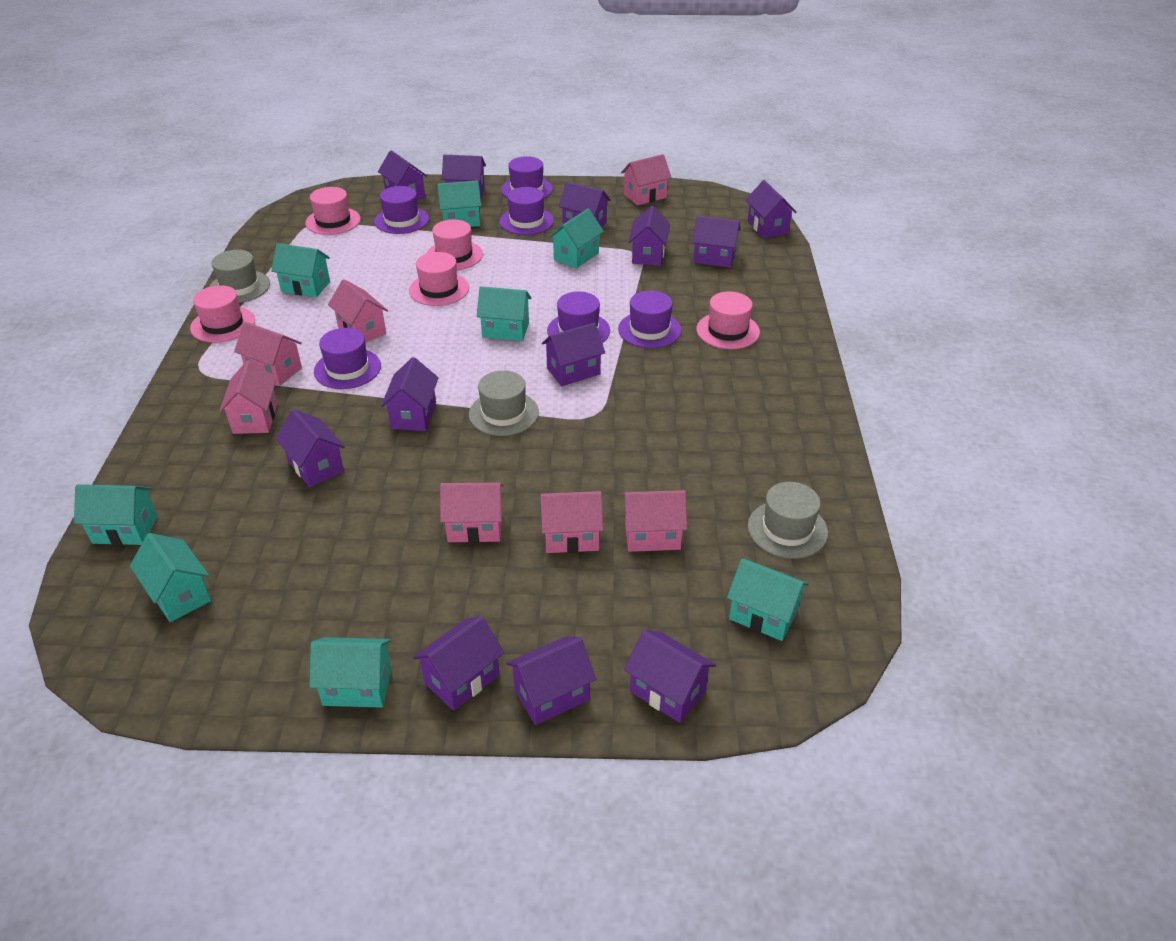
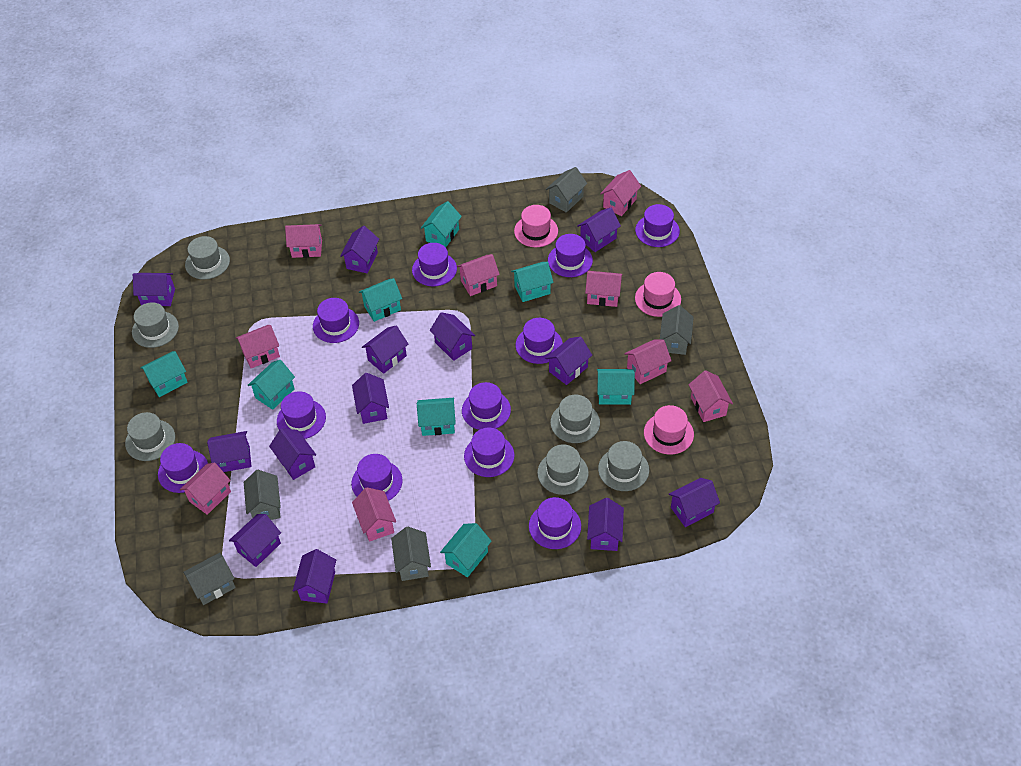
grey hat: [210,250,270,303] [469,370,539,436] [748,482,828,559] = 3 -> [125,412,175,461] [132,302,179,348] [185,236,230,280] [537,444,589,495] [550,395,600,443] [598,441,649,491] = 6
grey house: none = 0 -> [183,553,236,605] [244,470,281,520] [391,526,431,581] [546,167,587,213] [660,305,694,355] = 5
pink hat: [190,285,255,343] [305,187,361,235] [409,252,469,306] [426,219,483,270] [696,291,760,349] = 5 -> [514,205,558,247] [635,272,681,317] [644,405,694,455] = 3
pink house: [219,360,277,434] [234,322,302,386] [328,279,388,343] [440,482,504,543] [540,491,603,553] [621,154,672,205] [622,490,687,552] = 7 -> [180,463,231,515] [236,325,280,368] [285,224,322,258] [352,487,396,542] [457,254,500,296] [585,271,622,307] [600,170,641,216] [624,339,672,384] [689,370,733,422] = 9
purple hat: [314,328,381,389] [374,186,429,234] [499,187,554,235] [501,156,553,198] [547,291,610,343] [618,291,681,348] = 6 -> [158,443,208,493] [277,391,326,439] [313,298,359,343] [351,454,403,501] [412,243,457,286] [462,382,511,430] [464,428,514,477] [516,318,563,364] [529,497,581,549] [548,234,593,277] [635,204,680,247] = 11
purple house: [275,409,345,487] [378,150,427,200] [381,357,439,431] [413,616,504,711] [442,155,486,198] [506,636,596,725] [542,322,605,386] [558,182,611,228] [624,630,716,723] [628,206,670,266] [692,216,740,268] [746,180,796,238] = 12 -> [133,273,175,306] [207,431,252,472] [229,514,281,567] [269,428,316,480] [293,549,336,604] [340,226,379,273] [352,373,389,424] [362,326,408,374] [430,312,475,361] [545,336,592,385] [577,208,621,252] [587,498,624,551] [669,478,720,527] = 13

